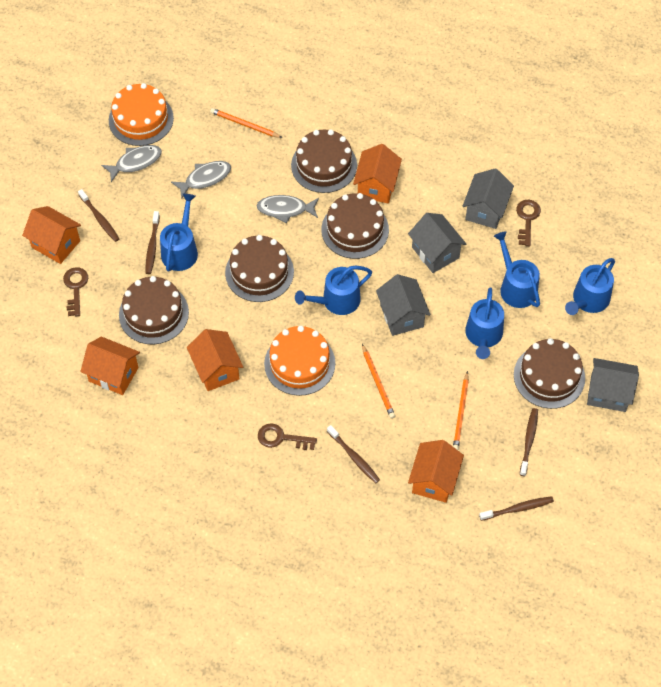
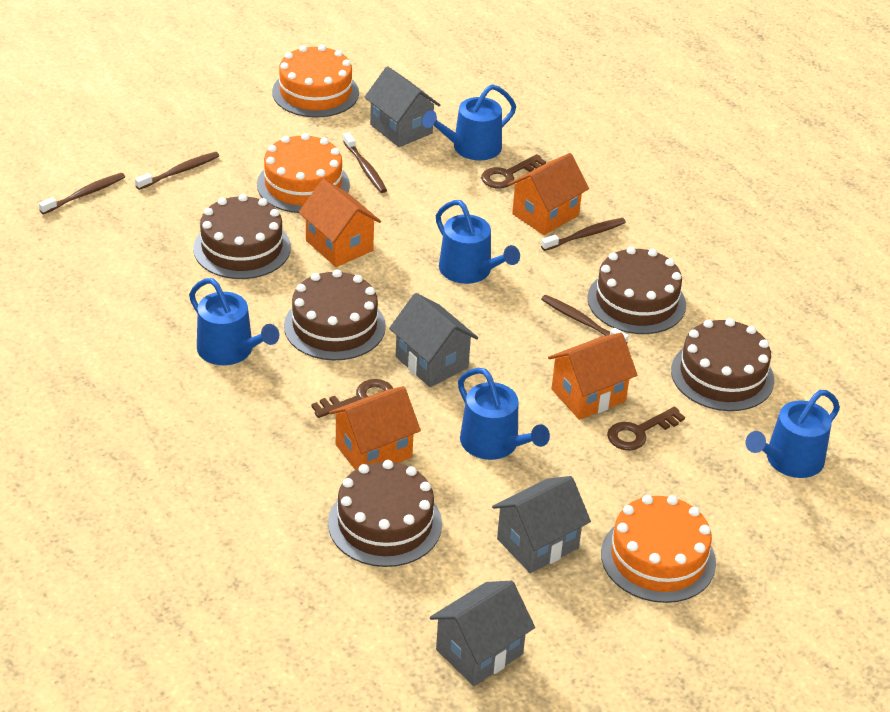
grey fish: [101,145,162,182] [171,161,231,199] [256,195,319,223] = 3 -> none = 0
orange cake: [109,83,174,146] [264,326,335,396] = 2 -> [257,133,350,213] [272,45,359,117] [601,495,716,603] = 3
orange house: [22,206,81,264] [80,337,140,395] [187,329,243,391] [353,144,402,203] [408,440,464,503] = 5 -> [299,179,381,267] [329,386,421,470] [508,153,589,235] [548,332,637,420] = 4
orange pencil: [210,108,282,138] [362,344,395,418] [453,371,469,450] = 3 -> none = 0

